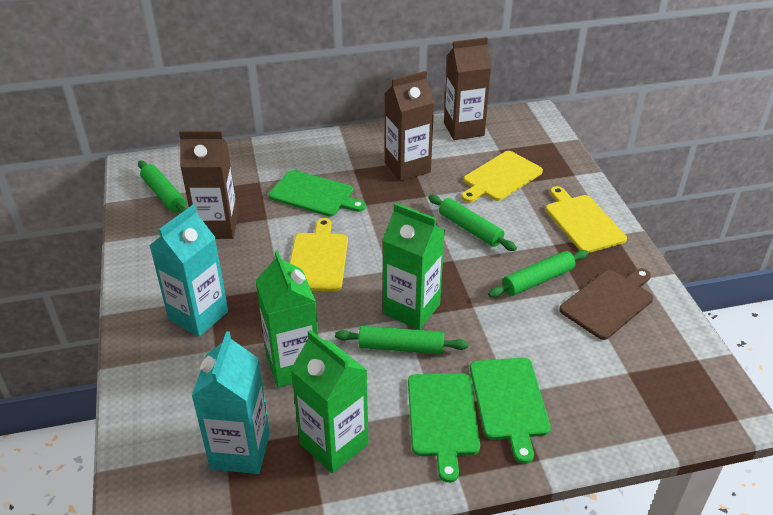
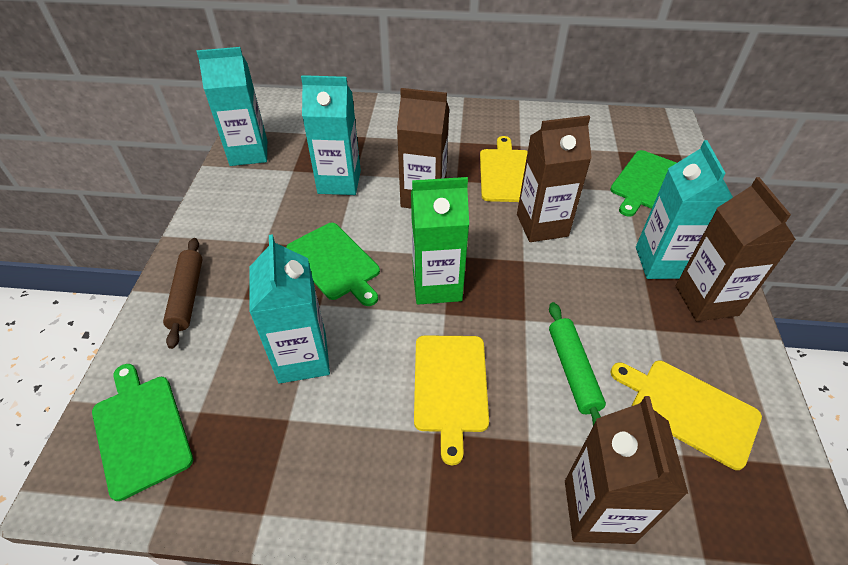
brown carton: [179,131,238,239] [384,71,434,181] [444,37,491,140] = 3 -> [397,88,449,208] [517,115,592,242] [565,396,688,544] [676,177,796,321] = 4
brown cutting board: [559,268,653,340] = 1 -> none = 0
brown rolling pin: none = 0 -> [163,238,203,349] = 1
green carton: [256,250,318,388] [291,330,369,473] [383,203,445,330] = 3 -> [411,177,469,304] = 1
green rolling pin: [138,161,187,214] [335,326,468,354] [429,195,517,251] [488,250,588,297] = 4 -> [549,302,606,426] = 1
turquoise carton: [149,205,228,337] [192,331,270,474] = 2 -> [196,47,267,166] [249,234,330,384] [301,75,361,195] [636,140,733,279] = 4

